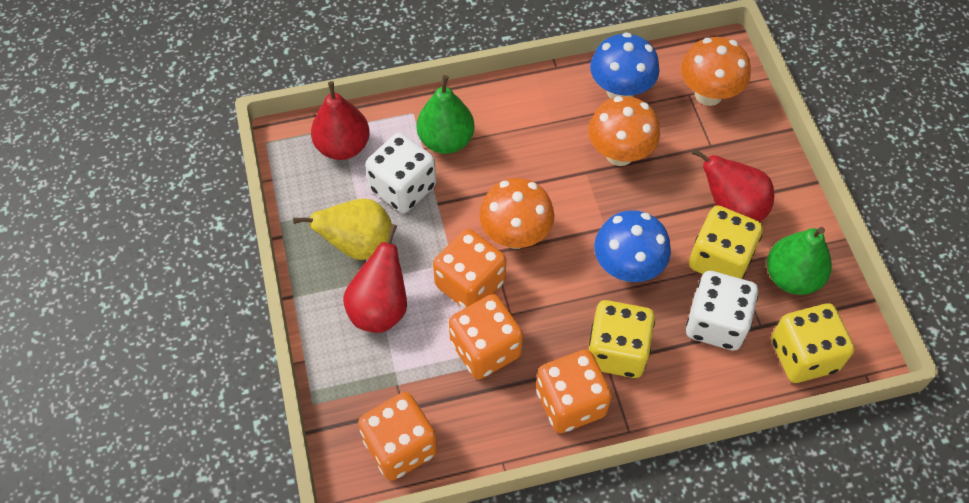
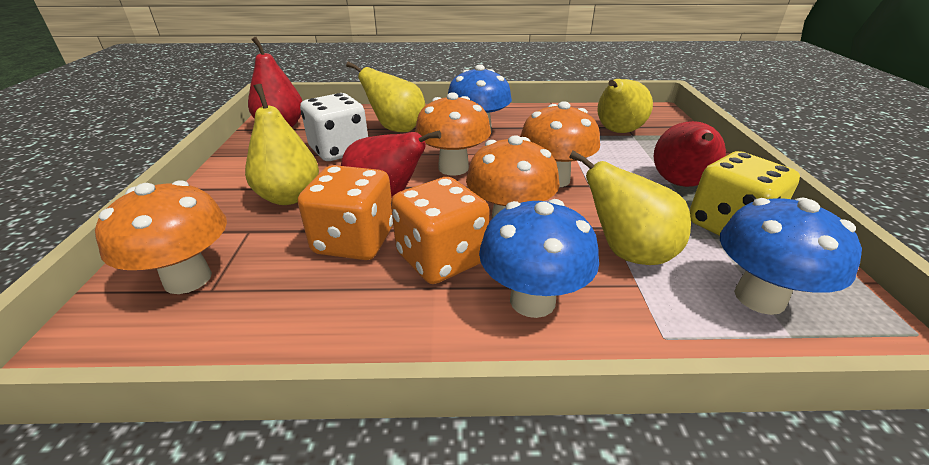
blue mushroom: [590,32,660,99] [594,210,671,282] = 2 -> [448,65,512,132] [479,199,599,318] [720,197,862,315] = 3
green pear: [417,75,474,154] [767,227,832,295] = 2 -> none = 0
orange dice: [358,392,438,481] [433,229,506,308] [449,294,523,379] [536,349,612,433] = 4 -> [298,165,393,260] [391,177,490,284] = 2
orange mushroom: [479,178,554,249] [588,96,660,166] [681,37,751,106] = 3 -> [95,180,227,294] [415,92,491,176] [466,135,560,218] [520,101,600,187] = 4
white dice: [365,133,436,213] [686,271,758,351] = 2 -> [300,93,368,161] = 1
yellow dice: [589,300,655,378] [689,206,763,279] [771,303,855,383] = 3 -> [689,151,800,236] = 1
yellow pear: [293,198,392,260] = 1 -> [245,84,319,205] [346,62,426,132] [569,150,691,265] [597,79,653,133] = 4

